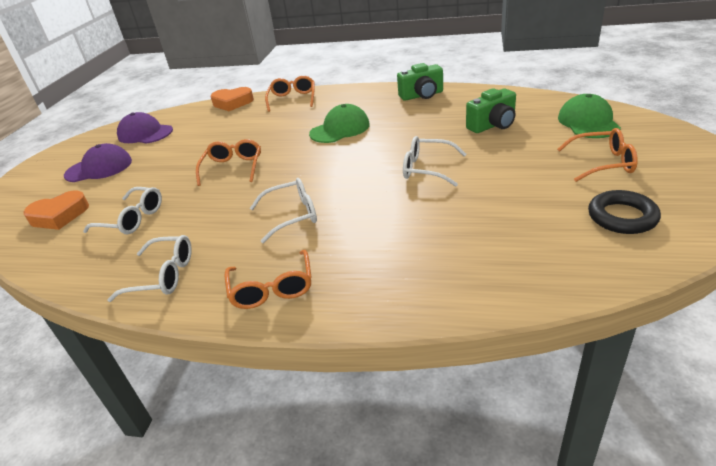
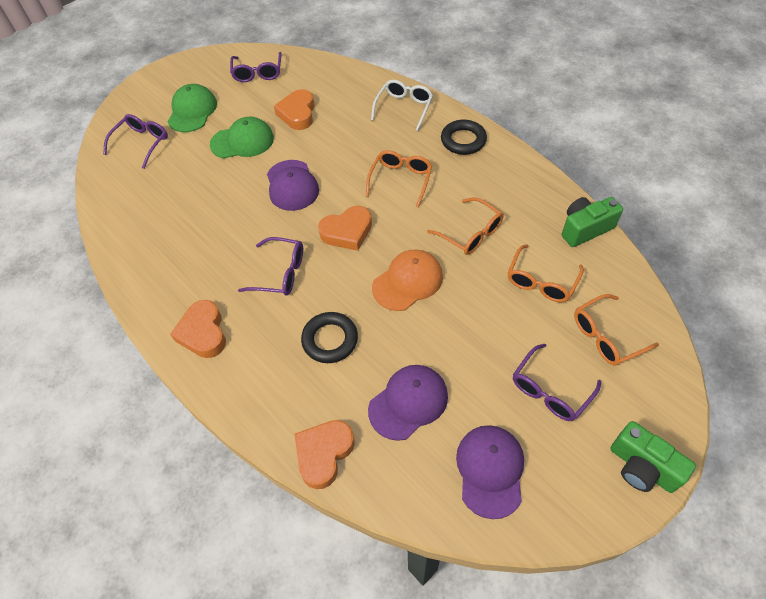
black ring: [588,190,661,234] = 1 -> [301,312,358,363] [441,120,487,155] = 2
orange cap: none = 0 -> [372,249,443,311] = 1
orange heart: [23,190,89,230] [211,87,254,111] = 2 -> [170,300,226,358] [274,89,315,130] [295,420,355,489] [318,206,372,251] = 4
purple cap: [64,143,132,182] [117,112,173,144] = 2 -> [267,160,319,211] [368,365,448,441] [456,425,524,519] = 3
purple glasses: none = 0 -> [103,114,168,169] [230,52,282,82] [238,237,303,296] [513,344,601,421] = 4
white glasses: [83,187,162,234] [107,235,192,302] [250,178,317,243] [403,136,467,187] = 4 -> [371,80,433,131] = 1

